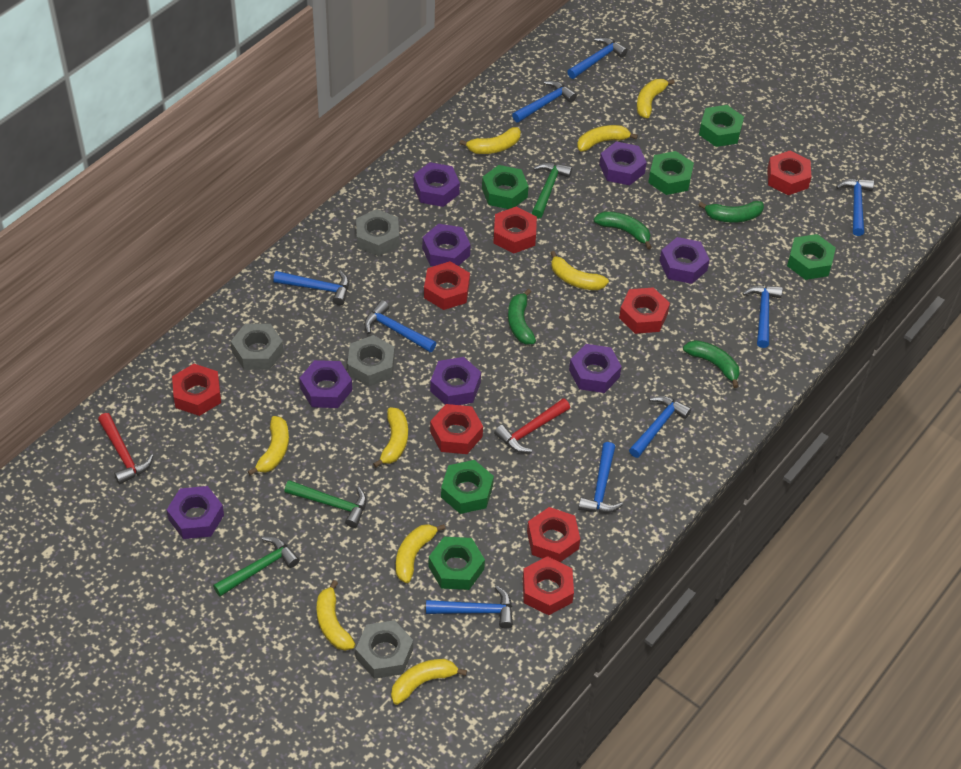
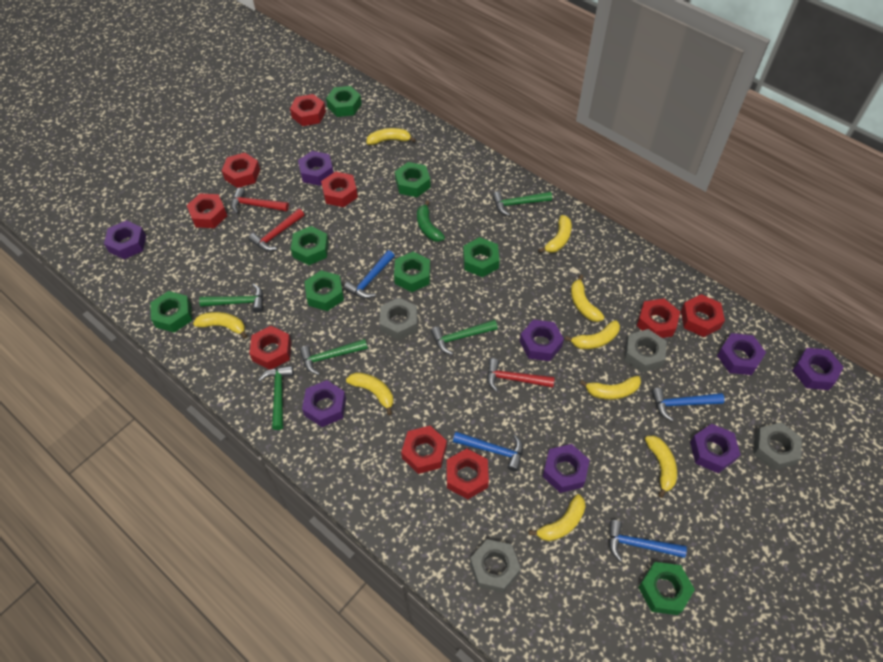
blue hammer: [273,271,349,305] [364,300,437,352] [426,586,513,628] [512,81,577,123] [567,37,628,79] [578,442,623,513] [629,396,691,458] [742,285,783,348] [836,179,874,236] = 9 -> [344,250,395,298] [453,432,523,472] [609,520,687,562] [652,388,725,421] = 4
green banana: [508,289,536,345] [594,211,652,249] [683,340,740,388] [698,201,764,223] = 4 -> [417,200,445,242] = 1
green hammer: [213,537,299,597] [284,480,367,528] [532,162,572,218] = 3 -> [199,284,263,313] [258,366,294,430] [300,339,368,375] [431,320,498,355] [492,191,552,216] = 5
green nut: [428,537,485,590] [441,460,494,514] [482,165,529,209] [648,151,694,195] [699,105,744,147] [787,234,836,280] = 6 -> [150,291,192,333] [291,226,329,265] [304,270,344,311] [326,86,362,117] [394,252,430,292] [395,162,431,197] [463,237,500,277] [638,562,695,615] = 8
red hammer: [98,413,153,484] [494,398,570,453] = 2 -> [231,188,289,214] [249,209,304,251] [487,358,555,392] = 3
red nut: [172,364,221,416] [424,261,470,310] [430,404,483,454] [493,207,537,253] [523,556,574,615] [527,507,580,562] [619,287,670,334] [767,151,811,195] = 8 -> [187,193,227,228] [222,153,260,188] [249,326,291,370] [290,94,326,126] [321,171,358,207] [401,426,447,474] [447,449,489,499] [637,298,680,338] [681,294,725,337] = 9

